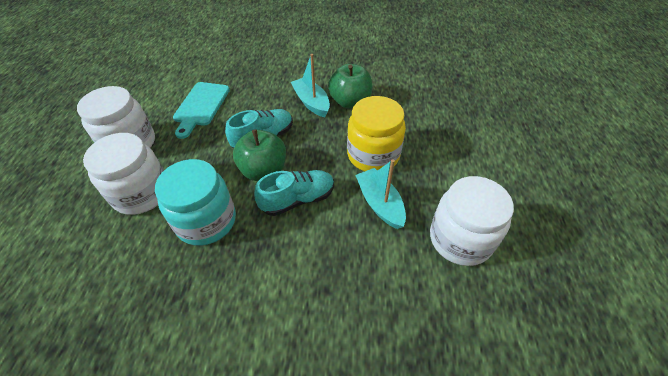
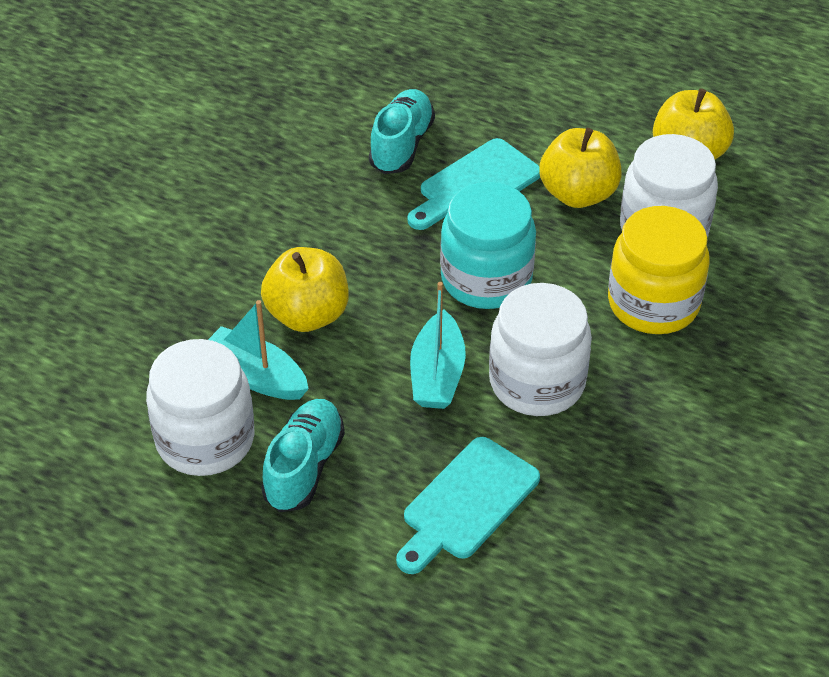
green apple: [233,129,286,181] [328,64,372,109] = 2 -> none = 0
turquoise cutting board: [173,82,230,139] = 1 -> [396,437,540,574] [407,138,540,230] = 2
yellow apple: none = 0 -> [261,247,349,332] [539,128,622,208] [653,88,734,160] = 3

